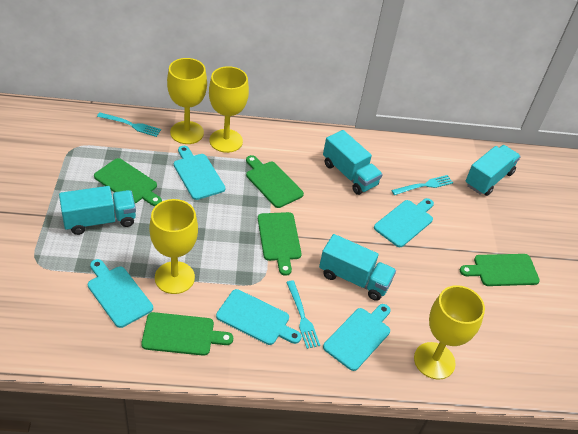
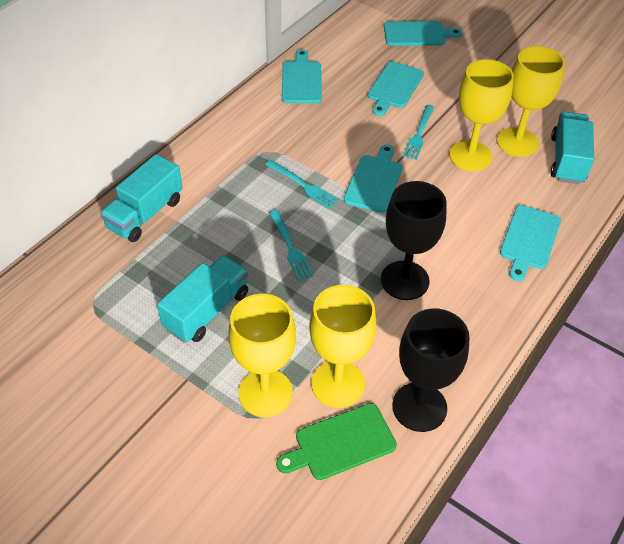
black goblet: none = 0 -> [381,181,447,300] [392,308,470,432] = 2
green cutting board: [94,158,162,206] [141,312,233,356] [246,155,304,208] [258,212,302,276] [460,254,540,286] = 5 -> [276,403,397,480] = 1
turquoise truck: [59,186,136,235] [319,234,396,301] [323,130,383,195] [466,145,521,196] = 4 -> [100,154,183,242] [157,255,248,343] [551,112,594,184] = 3

